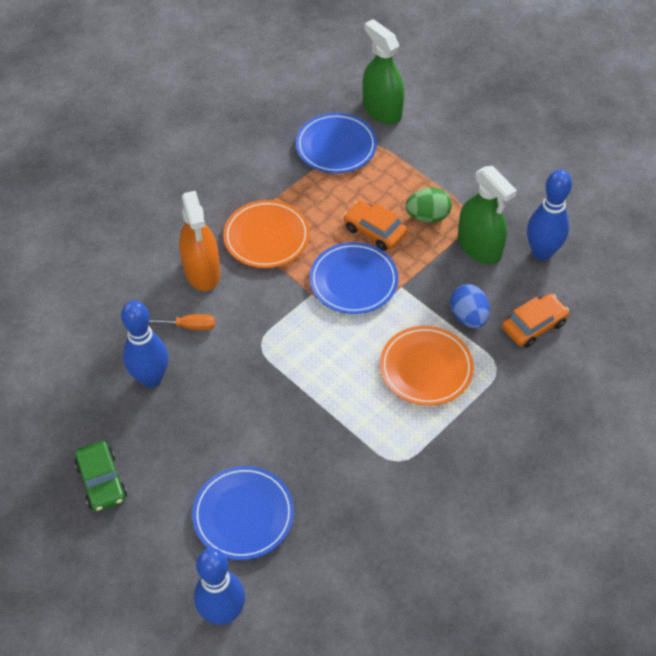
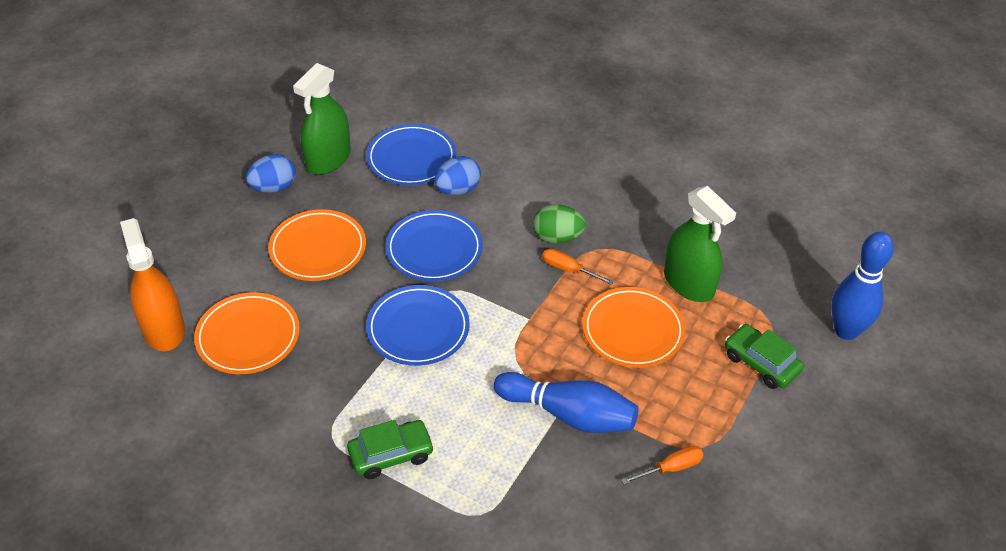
blue bowling pin: [121,301,169,388] [194,548,245,625] [527,169,572,260] = 3 -> [494,372,638,433] [831,232,894,340] = 2
blue egg: [450,284,490,328] = 1 -> [246,154,296,193] [434,156,481,195] = 2
green car: [74,441,127,512] = 1 -> [347,420,434,479] [725,324,804,389] = 2
orange car: [343,201,407,251] [502,294,569,348] = 2 -> none = 0
orange plate: [223,200,310,268] [380,326,474,406] = 2 -> [194,292,300,374] [268,209,366,281] [582,287,685,368] = 3
orange screwdriver: [149,314,215,330] = 1 -> [542,248,614,285] [621,446,703,485] = 2

